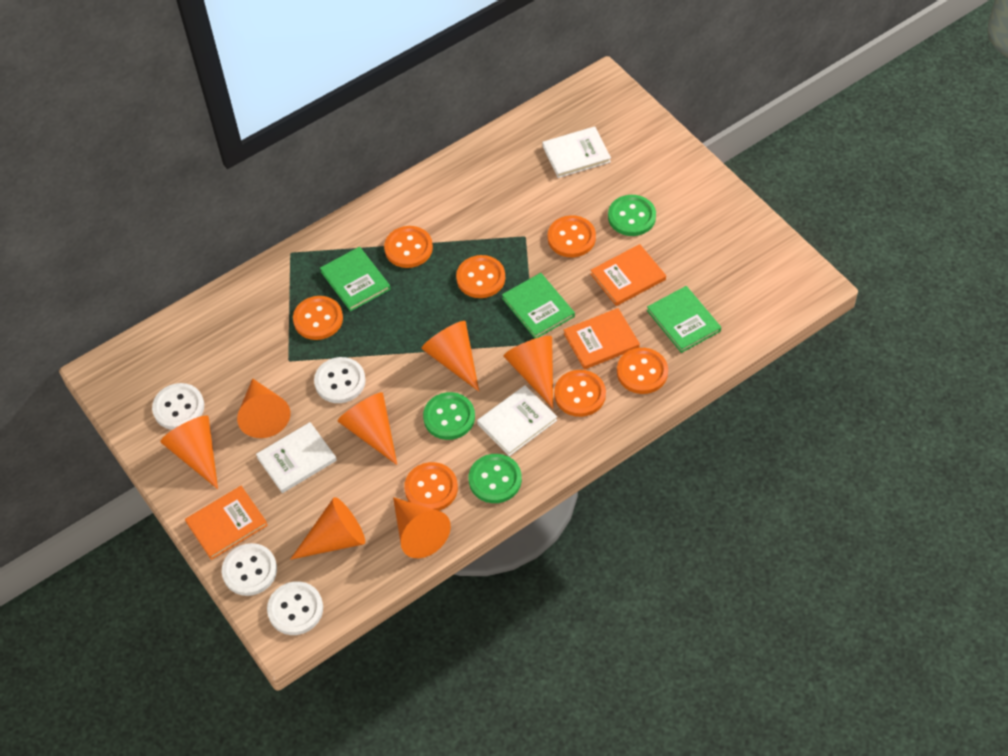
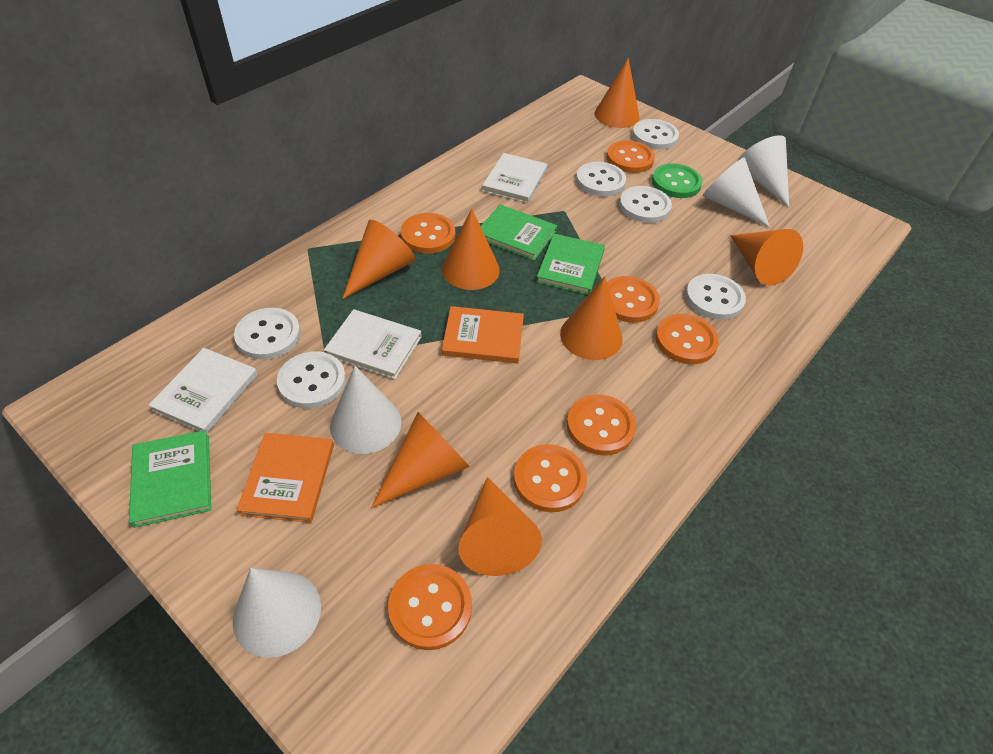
green button: [423,392,475,440] [469,454,522,503] [608,195,656,236] = 3 -> [652,163,703,198] = 1
orange book: [185,486,268,560] [564,308,640,370] [590,244,666,306] = 3 -> [236,433,334,523] [442,306,524,363] = 2
white button: [152,383,204,430] [222,543,277,596] [267,581,323,635] [314,357,366,403] = 4 -> [234,308,301,360] [277,351,346,408] [576,162,626,197] [619,186,672,223] [632,119,679,150] [685,274,746,320] = 6
white cone: none = 0 -> [233,568,321,658] [330,366,401,454] [703,157,770,227] [737,135,789,207] = 4

